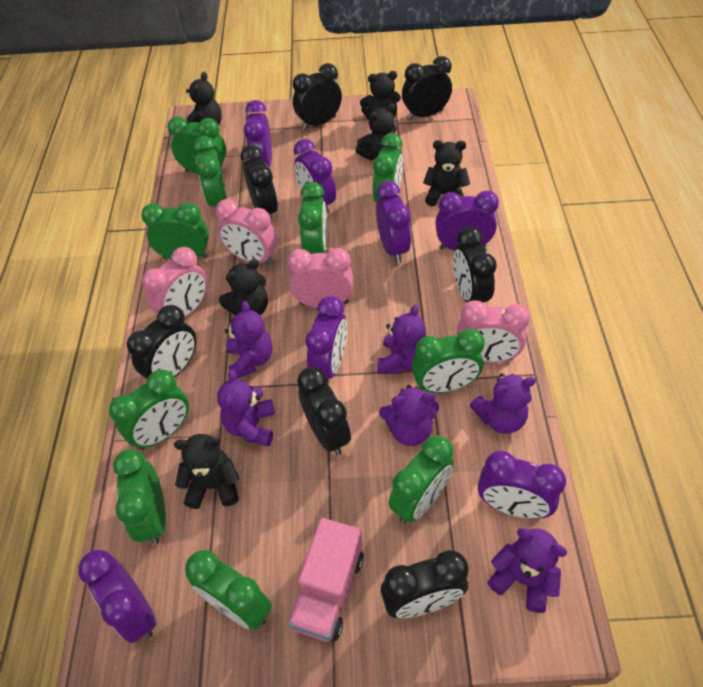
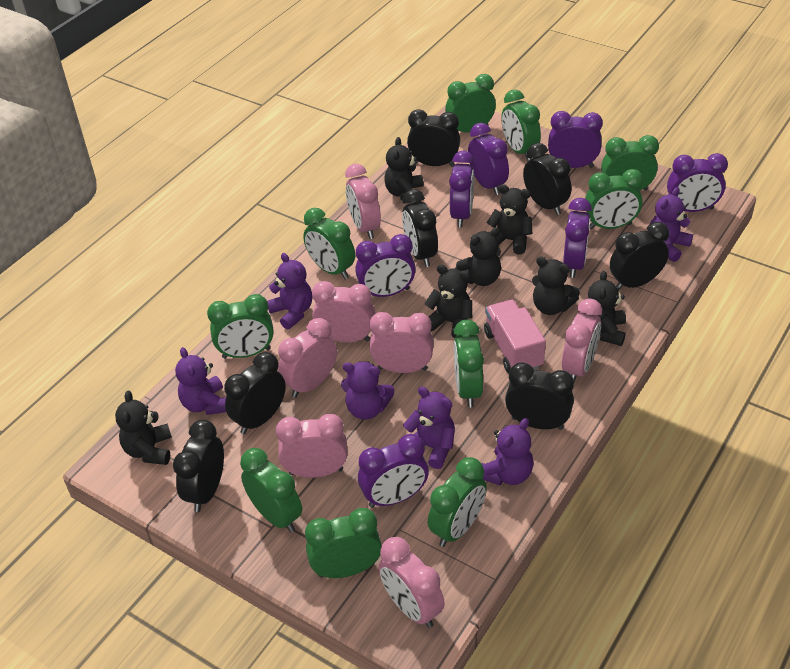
black teddy bear: [174,434,240,509] [186,72,222,126] [219,259,268,315] [355,103,397,161] [360,71,401,120] [423,140,470,207] = 6 -> [115,391,172,465] [384,137,424,203] [424,265,472,338] [455,227,501,286] [487,184,532,255] [532,257,580,315] [588,271,626,346] = 7
pink clock: [142,247,207,317] [216,199,277,265] [287,248,353,308] [457,300,530,363] = 4 -> [276,414,347,478] [278,318,337,398] [312,281,375,342] [345,164,381,239] [369,312,433,373] [379,537,445,628] [562,298,602,382] = 7

